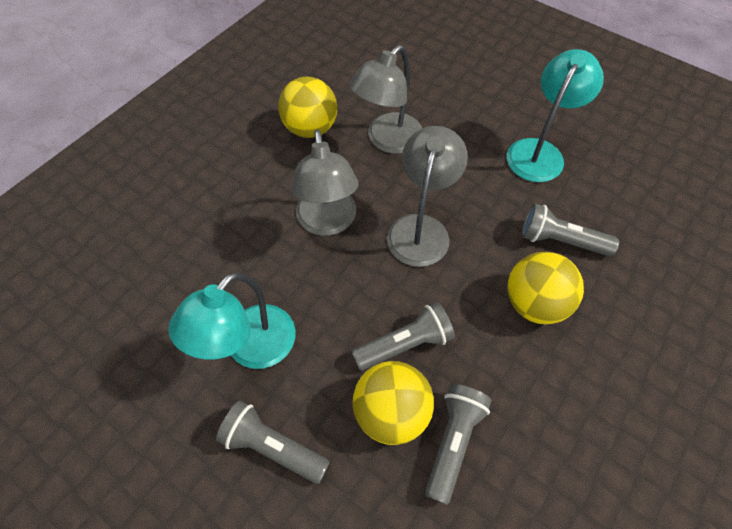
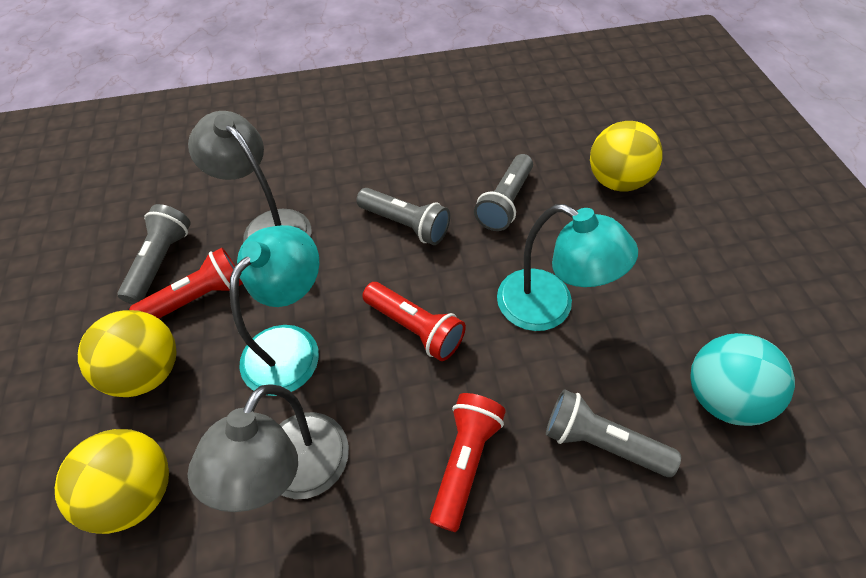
grey lamp: [291,130,358,236] [349,45,422,154] [387,126,468,267] = 3 -> [187,384,349,512] [188,111,311,242] = 2
red flashlight: none = 0 -> [129,248,243,319] [362,282,466,361] [430,393,506,532] = 3
turquoise ball: none = 0 -> [691,333,795,426] = 1

